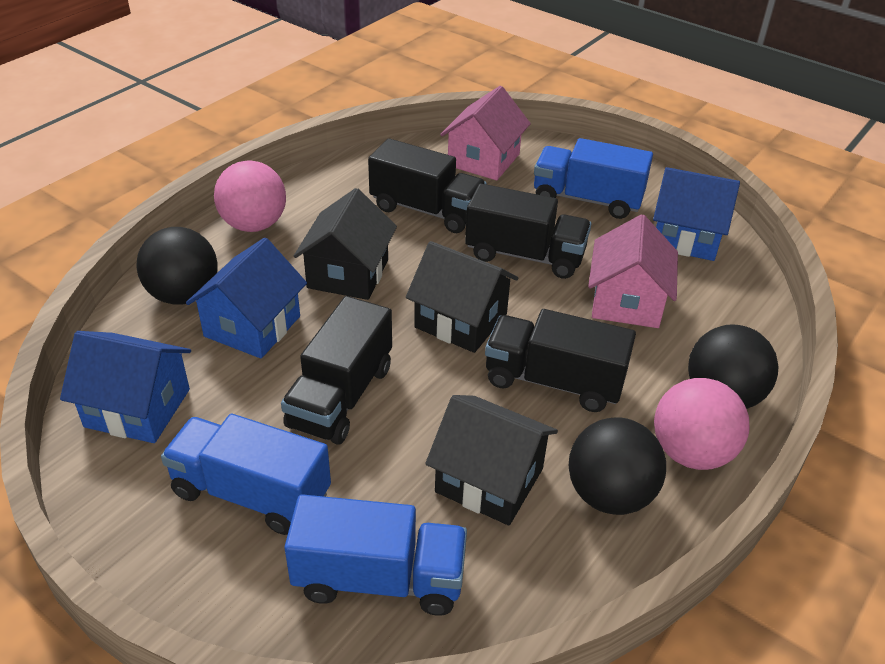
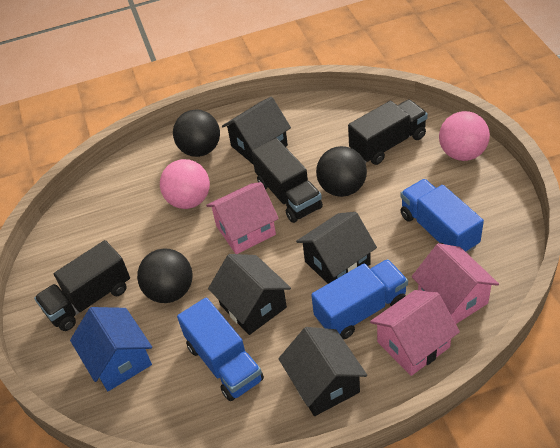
black house: [294,188,397,300] [406,241,519,353] [425,395,558,526] = 3 -> [208,254,291,335] [222,97,291,165] [278,327,367,416] [296,212,377,284] = 4
black truck: [281,296,392,445] [368,138,487,233] [465,184,591,279] [485,309,636,412] = 4 -> [34,240,130,331] [251,138,323,223] [348,99,428,165] = 3
blue house: [60,331,191,443] [186,238,307,358] [653,167,740,261] = 3 -> [70,307,152,391] = 1
pink house: [440,86,531,180] [588,214,678,328] = 2 -> [206,182,279,254] [370,290,460,376] [412,243,499,324] = 3

